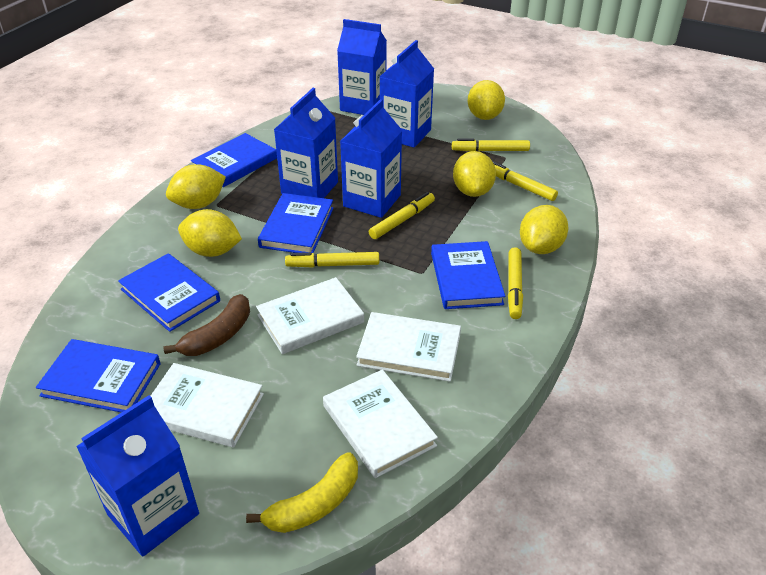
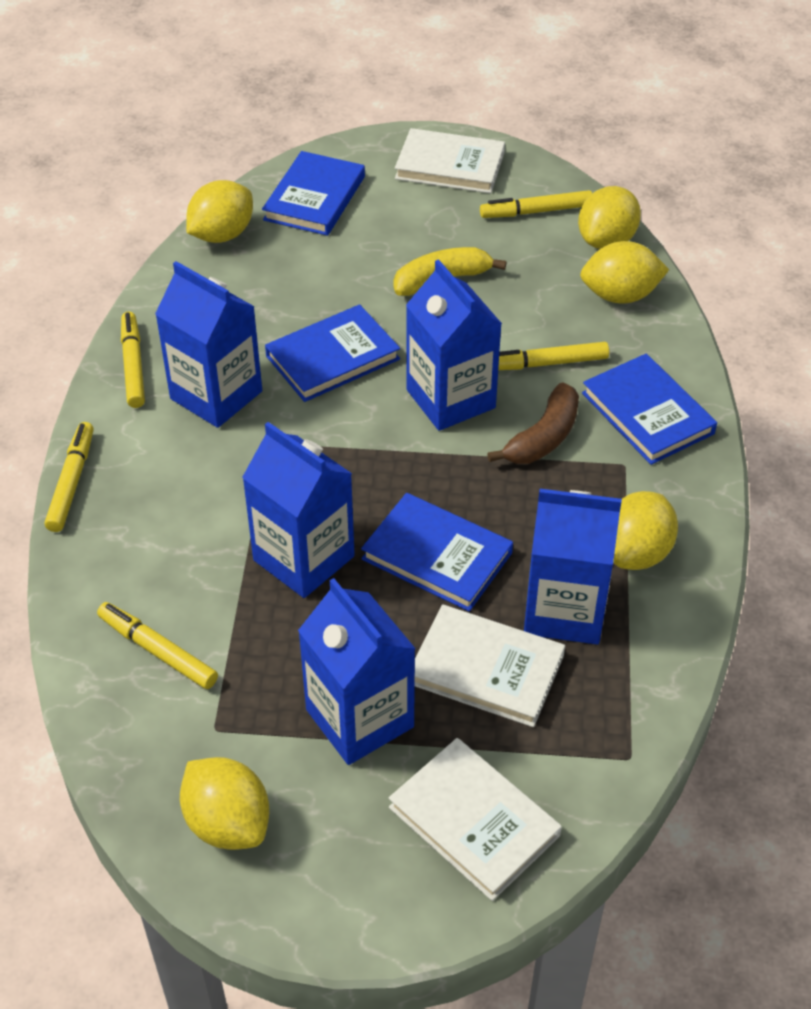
blue book: [36,339,161,413] [118,253,220,332] [191,133,277,187] [258,193,334,253] [431,241,505,309] = 5 -> [262,151,365,236] [265,304,400,402] [361,493,513,612] [582,354,717,465] = 4
white book: [151,363,264,447] [256,277,364,354] [323,369,438,478] [356,312,461,382] = 4 -> [389,738,562,901] [395,128,505,193] [415,605,565,727] = 3

